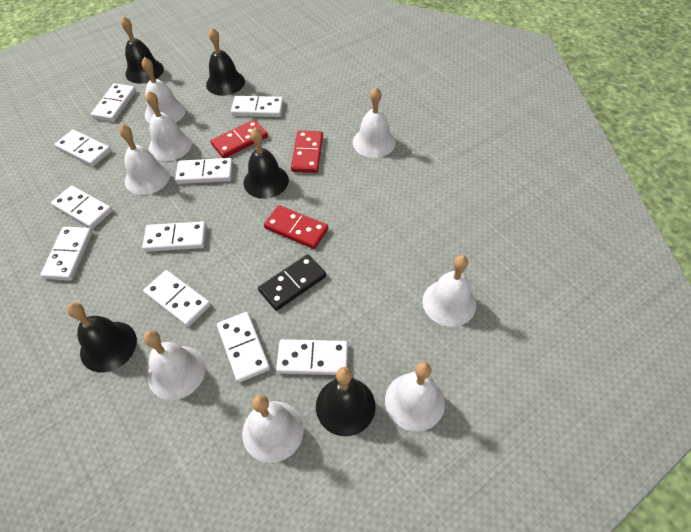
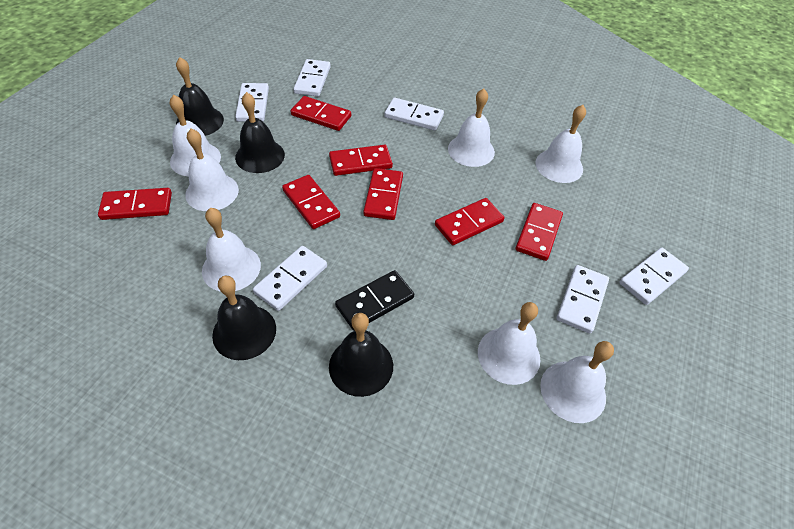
black bell: [67,302,137,372] [121,16,164,84] [206,28,245,96] [244,128,289,199] [316,367,376,436] = 5 -> [176,57,224,136] [212,276,276,360] [235,92,285,173] [329,313,393,397] = 4
red domino: [210,120,268,158] [264,205,328,249] [291,131,323,173] = 3 -> [98,188,172,220] [282,175,340,229] [291,96,351,131] [329,145,393,176] [363,168,403,220] [435,198,504,245] [516,203,563,261] = 7
white bell: [119,124,170,195] [142,57,186,123] [143,330,206,400] [146,91,192,161] [242,395,304,463] [353,87,396,158] [385,362,445,431] [422,255,476,327] = 8 -> [170,95,221,177] [185,129,239,211] [202,208,261,291] [448,88,495,167] [478,302,540,385] [535,105,586,183] [540,341,614,423] = 7
white domino: [40,227,93,280] [51,185,112,229] [54,130,111,166] [91,83,136,122] [142,221,206,252] [143,270,211,327] [175,158,233,184] [217,312,270,383] [231,96,284,117] [276,339,348,375] = 10 -> [235,83,269,122] [253,246,327,311] [294,59,331,96] [384,98,444,130] [557,265,609,333] [619,248,689,305] = 6

